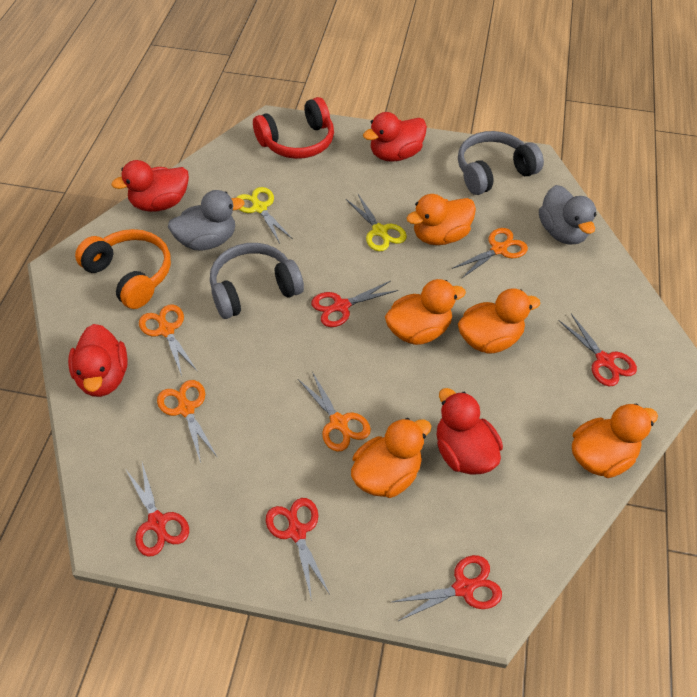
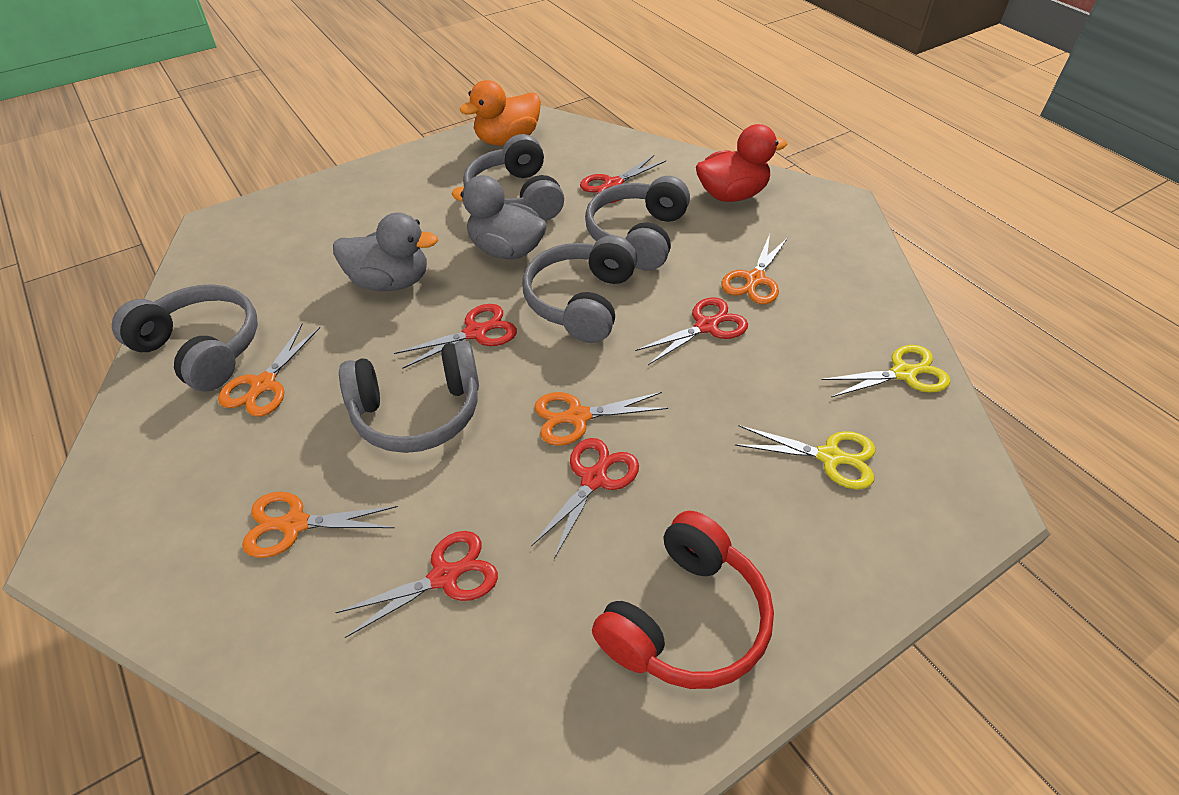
grey headphones: [210,243,304,319] [458,131,544,195] = 2 -> [112,284,258,392] [339,340,479,453] [463,134,564,221] [522,235,637,343] [585,176,690,271] = 5
orange duck: [351,418,431,498] [385,279,466,345] [407,194,476,245] [458,288,540,353] [572,404,658,478] = 5 -> [460,80,541,146] = 1
orange headphones: [75,229,171,309] = 1 -> none = 0
red duck: [68,324,128,397] [111,160,189,212] [363,112,427,162] [437,388,503,475] = 4 -> [696,124,787,202] = 1

